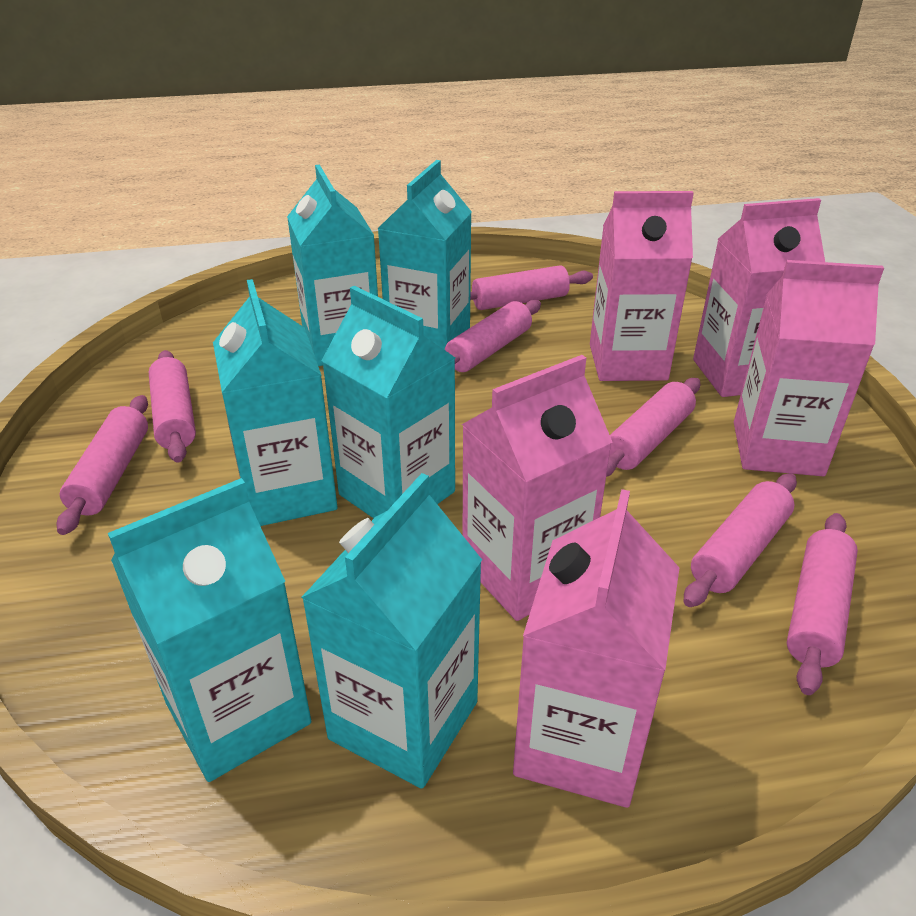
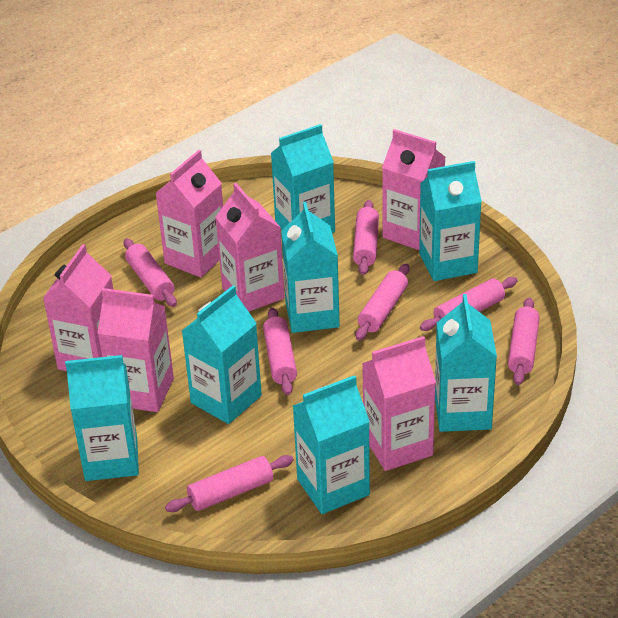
pink carton: [462,355,613,621] [513,489,680,808] [590,191,694,381] [693,198,825,397] [734,260,884,476] = 5 -> [43,244,113,371] [98,288,174,412] [155,150,223,278] [215,183,285,312] [362,336,436,471] [382,129,445,250] = 6
turquoise carton: [108,478,311,782] [213,279,337,526] [287,165,378,366] [301,473,482,789] [321,286,455,518] [378,160,472,350] = 6 -> [65,355,139,481] [182,285,262,424] [271,124,335,233] [281,202,340,333] [293,375,370,514] [419,161,482,281] [435,294,497,432] = 7

